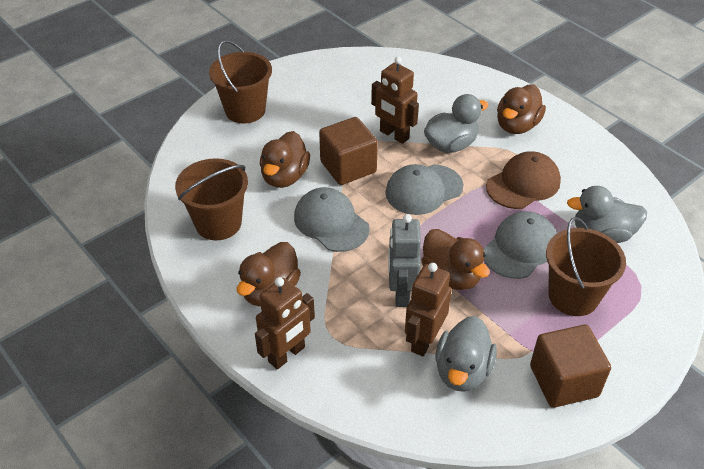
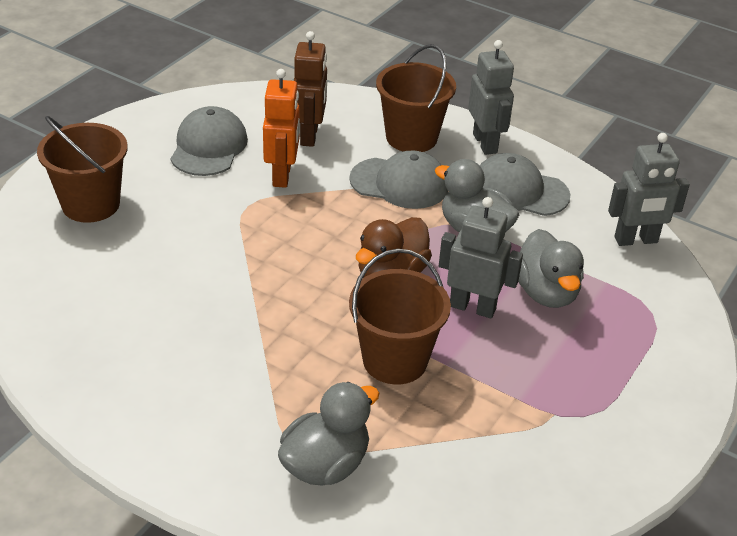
brown cap: [486,151,561,209] = 1 -> none = 0
brown cube: [319,117,378,185] [530,325,611,408] = 2 -> none = 0
brown duck: [237,242,301,306] [260,131,310,188] [421,229,490,290] [497,84,546,134] = 4 -> [356,217,432,278] = 1
brown robot: [255,277,315,370] [371,56,419,144] [405,263,452,356] = 3 -> [294,31,327,147] = 1
grey robot: [388,214,421,307] = 1 -> [439,197,523,318] [468,40,514,155] [608,133,690,246] = 3
orange robot: none = 0 -> [263,69,300,188] = 1

